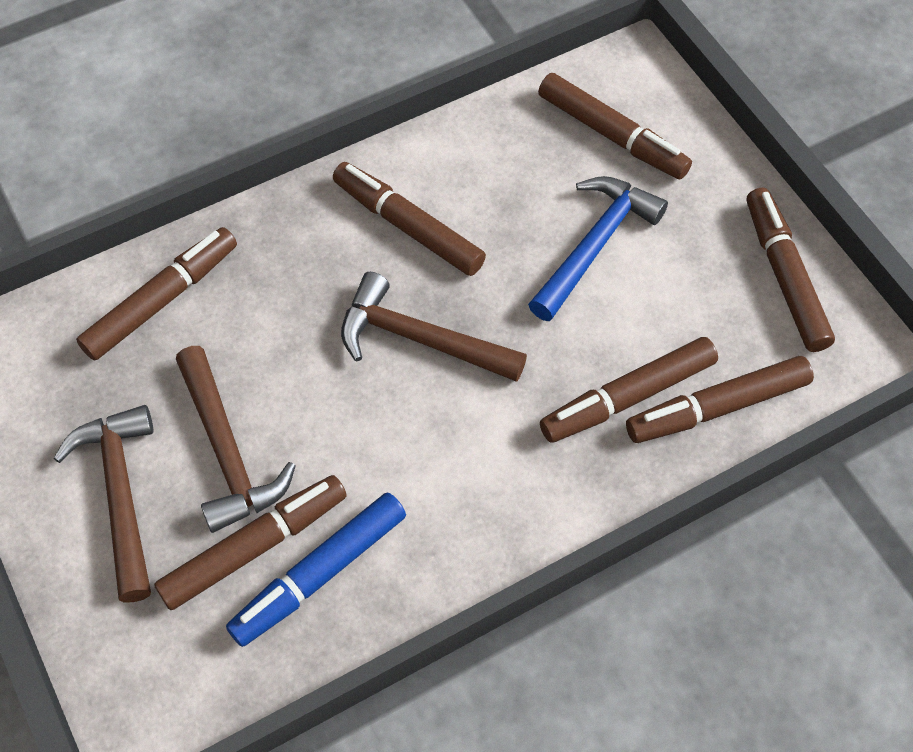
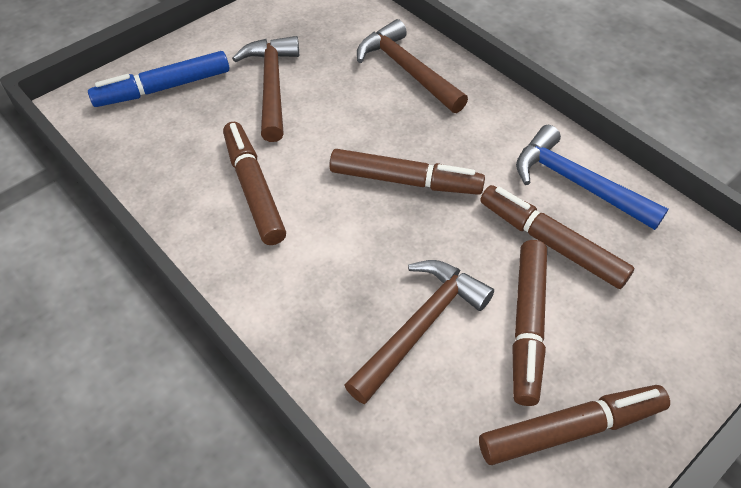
brown marker: [76,227,237,361] [154,475,347,610] [333,162,486,276] [538,73,692,179] [540,337,718,443] [626,356,814,443] [747,188,835,352] = 7 -> [223,122,286,245] [329,149,485,195] [479,385,670,465] [480,185,634,289] [512,240,547,406] = 5

